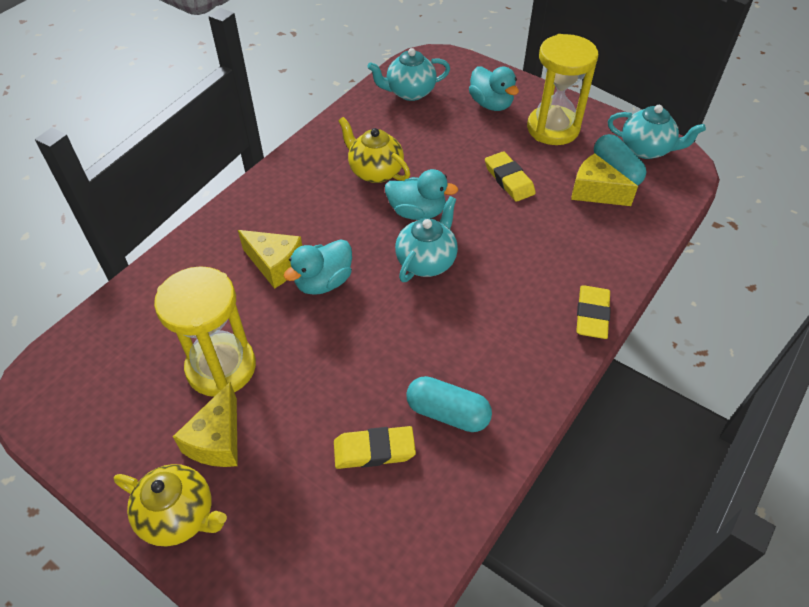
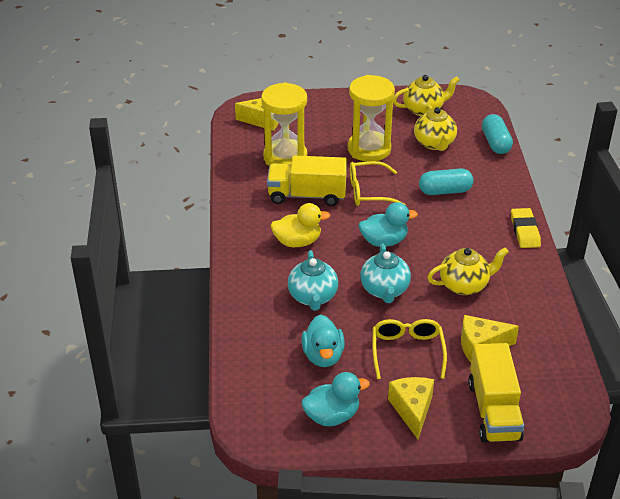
turquoise teapot: [367,48,450,101] [395,196,458,282] [608,105,706,159] = 3 -> [288,250,338,311] [360,244,411,303] = 2
yellow duck: none = 0 -> [270,203,330,247] = 1
yellow eraser: [334,426,416,469] [485,151,536,202] [576,285,611,339] = 3 -> [511,208,541,248] = 1
yellow glasses: none = 0 -> [350,161,406,206] [373,319,447,379] = 2
yellow teapot: [114,464,227,546] [338,117,410,183] = 2 -> [393,75,460,116] [414,105,457,151] [427,247,509,295] = 3
yellow truck: none = 0 -> [267,156,347,206] [468,343,524,443] = 2

